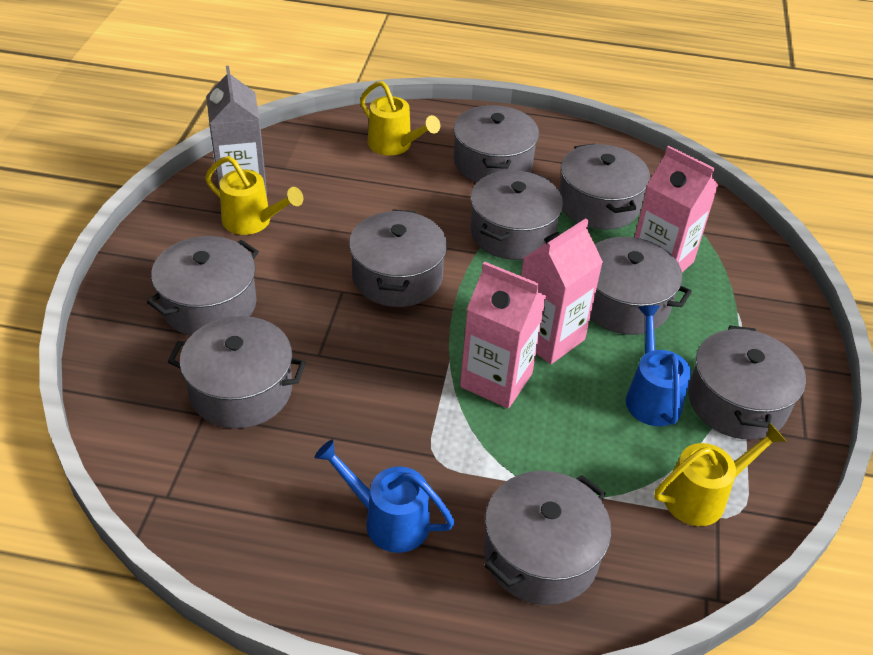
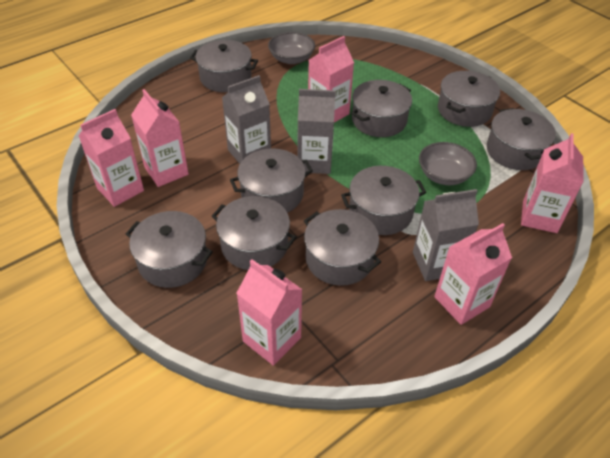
blue watering can: [314,440,455,553] [626,305,691,426] = 2 -> none = 0
grey bowl: none = 0 -> [268,32,315,64] [419,142,477,185] = 2
grey carton: [206,66,267,196] = 1 -> [222,75,271,164] [297,89,336,174] [413,189,479,281] = 3
pink carton: [460,261,546,409] [521,218,603,364] [635,146,718,273] = 3 -> [79,109,144,207] [131,89,189,187] [237,259,303,366] [308,36,354,123] [434,223,512,325] [521,133,584,233] = 6
yellow watering can: [205,156,304,235] [360,81,440,156] [654,423,787,526] = 3 -> none = 0

